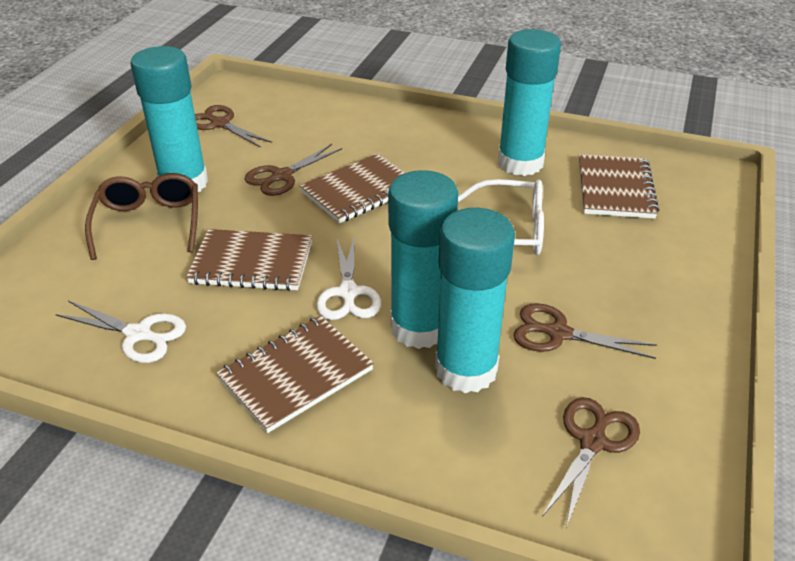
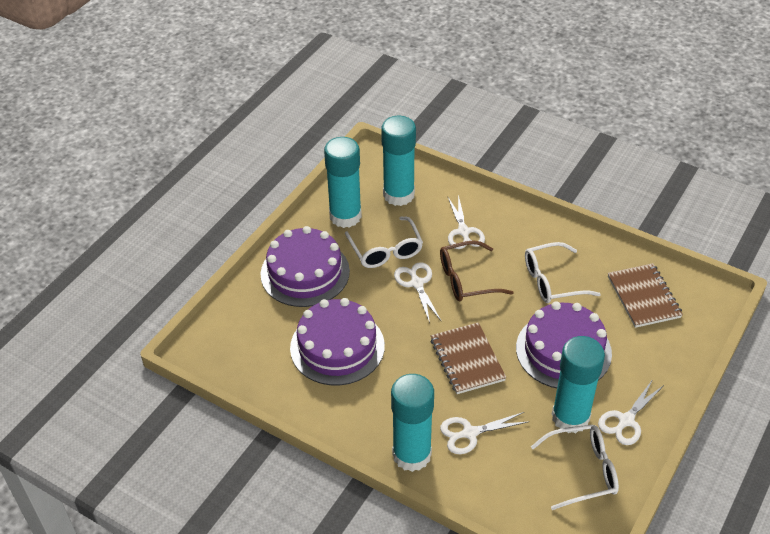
brown notebook: [186,229,312,291] [216,316,374,433] [300,153,406,223] [579,154,659,219] = 4 -> [431,322,506,394] [608,263,683,328] = 2
brown scissors: [195,105,272,148] [245,144,342,196] [513,303,657,359] [542,397,640,528] = 4 -> none = 0
purple cake: none = 0 -> [261,226,350,307] [290,298,385,385] [516,301,612,388] = 3
white glasses: [458,179,544,255] = 1 -> [345,217,423,268] [525,242,601,303] [531,424,619,510] = 3
white scissors: [55,301,186,363] [316,235,381,320] = 2 -> [394,262,441,323] [440,412,530,454] [447,195,485,249] [598,379,664,445] = 4

